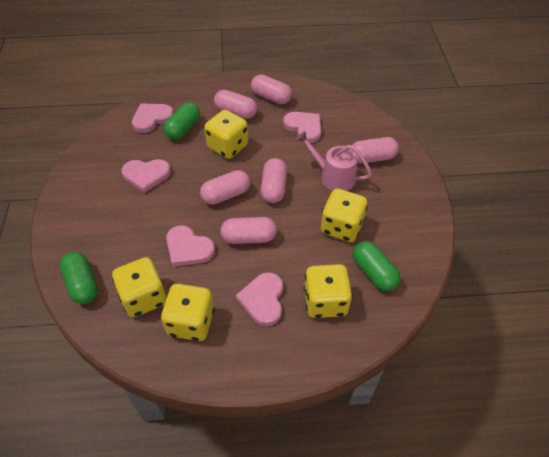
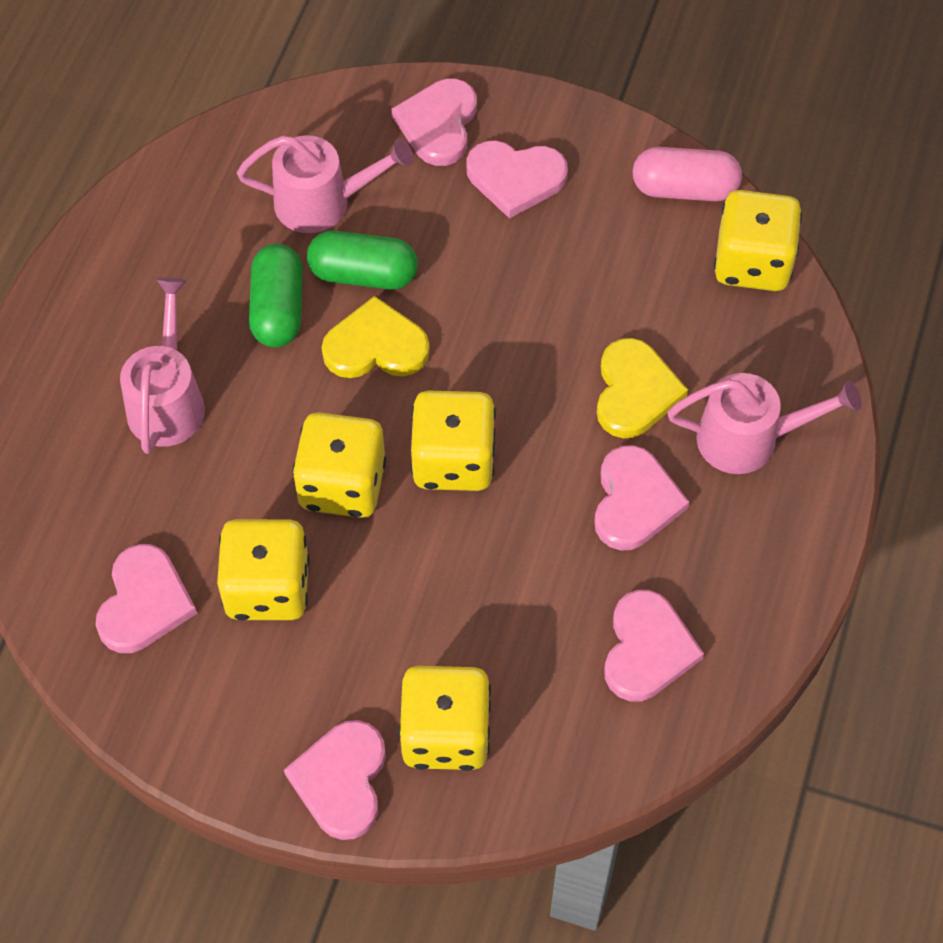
green capsule: [60,252,98,304] [164,102,200,140] [353,241,401,291] = 3 -> [249,244,303,347] [307,231,418,290] = 2
pink capsule: [200,170,250,205] [214,90,257,119] [220,217,277,244] [251,74,292,104] [261,158,287,203] [353,137,399,163] = 6 -> [633,147,742,201] = 1
pink heart: [121,159,171,193] [132,103,174,133] [166,225,215,267] [236,272,283,326] [283,112,321,143] = 5 -> [96,544,197,653] [284,720,386,840] [392,79,477,166] [466,140,568,219] [594,445,689,550] [604,590,704,701] = 6
pink watering can: [296,131,372,191] = 1 -> [120,278,205,454] [237,135,414,233] [668,373,861,474] = 3
yellow heart: none = 0 -> [322,296,430,378] [597,338,688,438] = 2

